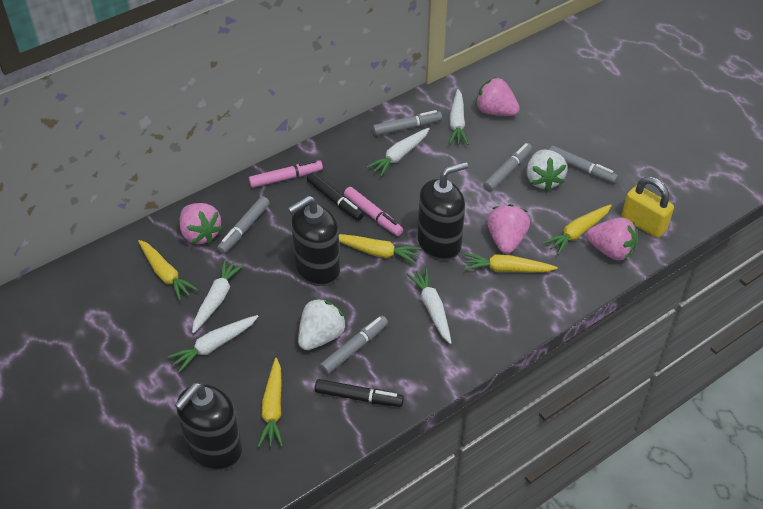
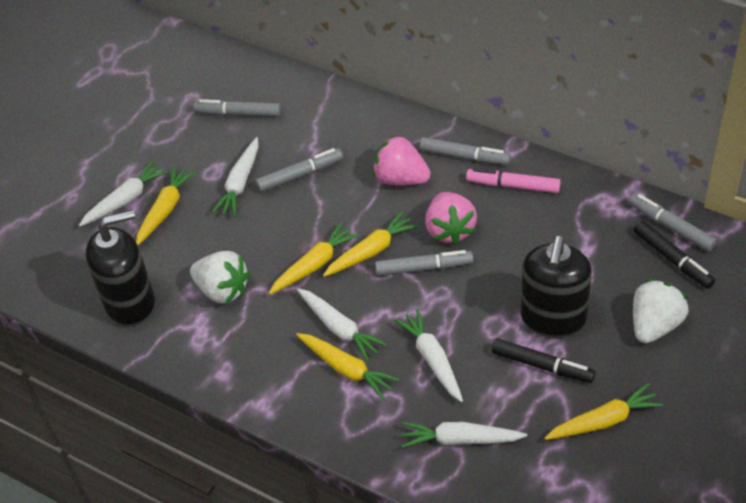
black soap dispenser: [175,382,242,470] [288,196,340,286] [418,162,468,261] = 3 -> [86,210,155,327] [521,235,592,338] = 2
pink marker: [249,160,323,188] [344,187,403,236] = 2 -> [466,168,561,193] = 1
pink strawberry: [179,203,223,244] [475,77,520,116] [487,204,530,254] [586,218,637,261] = 4 -> [373,135,431,185] [425,192,477,246] = 2
yellow padlock: [621,177,674,238] = 1 -> none = 0

